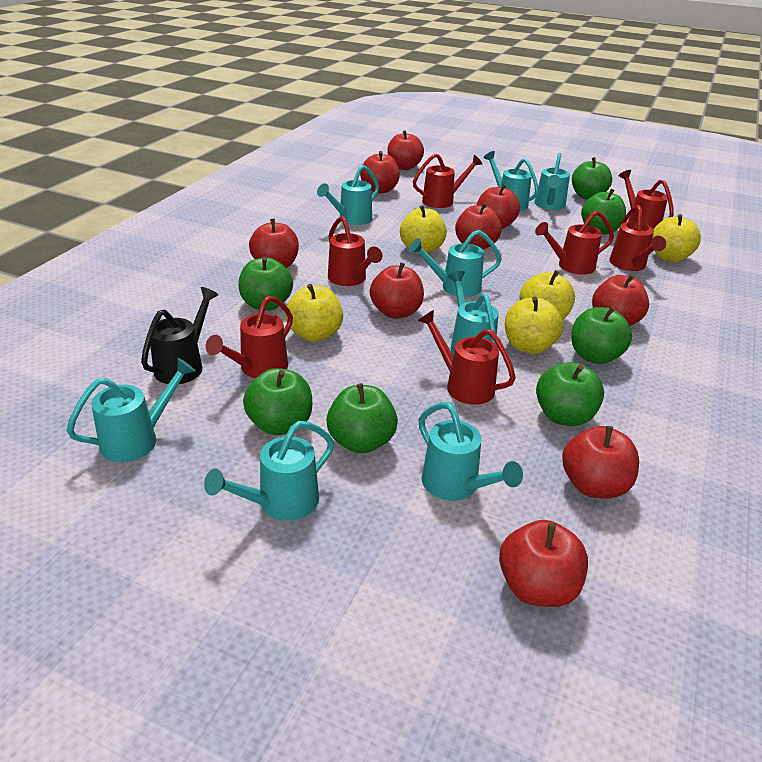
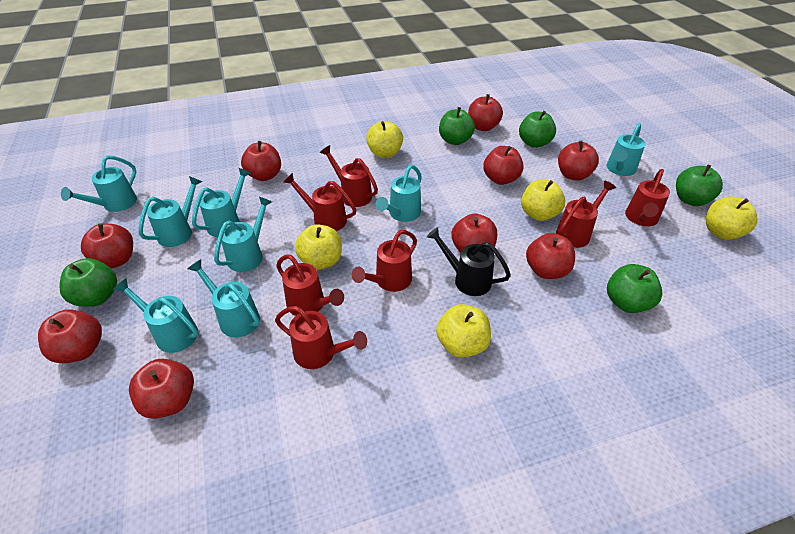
green apple: [238,257,293,311] [243,368,312,435] [326,383,398,453] [536,362,604,426] [571,306,632,364] [572,157,612,200] [581,189,626,235] = 7 -> [59,258,117,307] [439,107,475,145] [519,111,556,148] [607,264,662,313] [676,164,723,206] = 5

